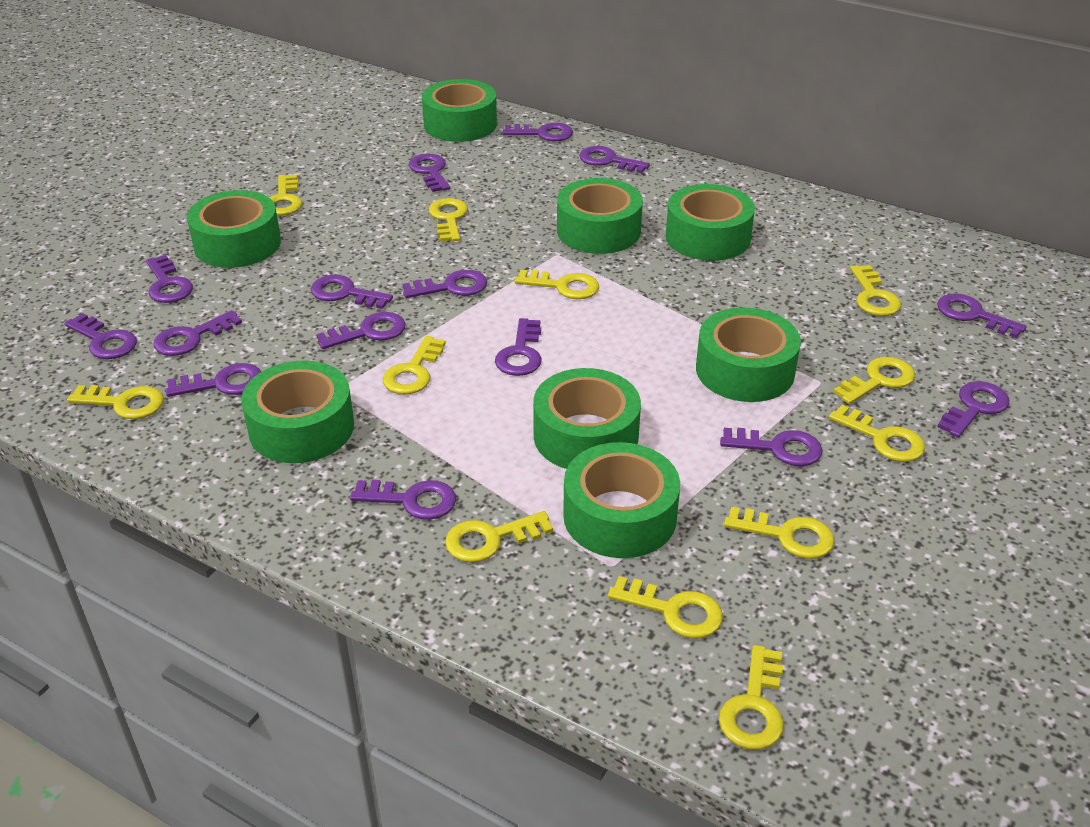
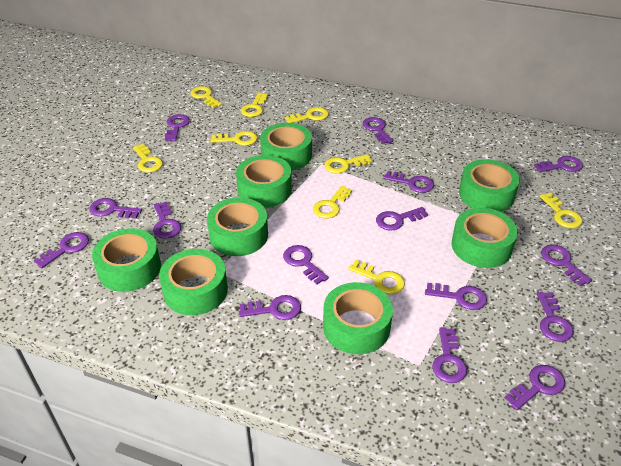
yellow key: [67,385,164,419] [269,175,302,215] [383,336,446,395] [428,198,468,241] [445,511,553,562] [515,270,599,299] [608,576,723,638] [719,645,784,750] [724,507,835,559] [829,405,925,462] [833,357,915,404] [850,265,901,316] = 12 -> [133,144,163,172] [190,86,222,108] [211,131,258,146] [241,92,268,117] [285,107,329,123] [313,186,352,219] [324,154,372,173] [348,260,405,294] [540,193,582,228] = 9

